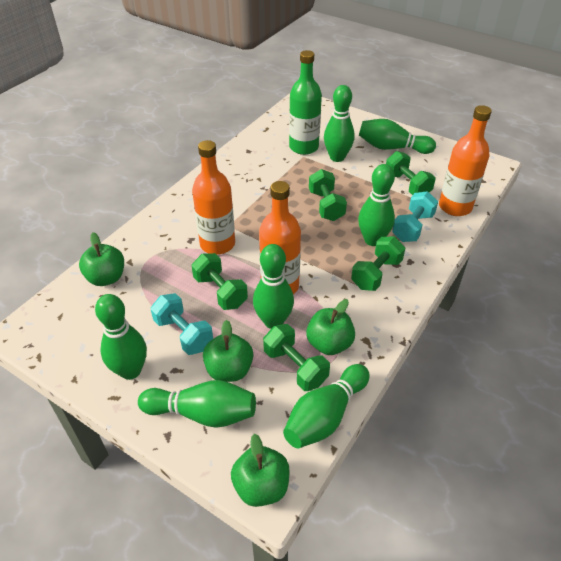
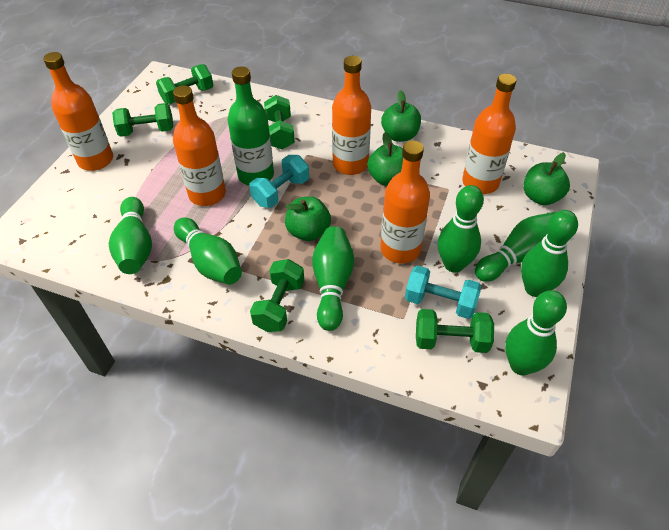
orange bottle: [192,140,235,255] [259,181,301,294] [439,105,492,216] = 3 -> [43,52,113,171] [173,85,226,206] [332,56,371,175] [380,141,430,264] [462,74,517,194] = 5

